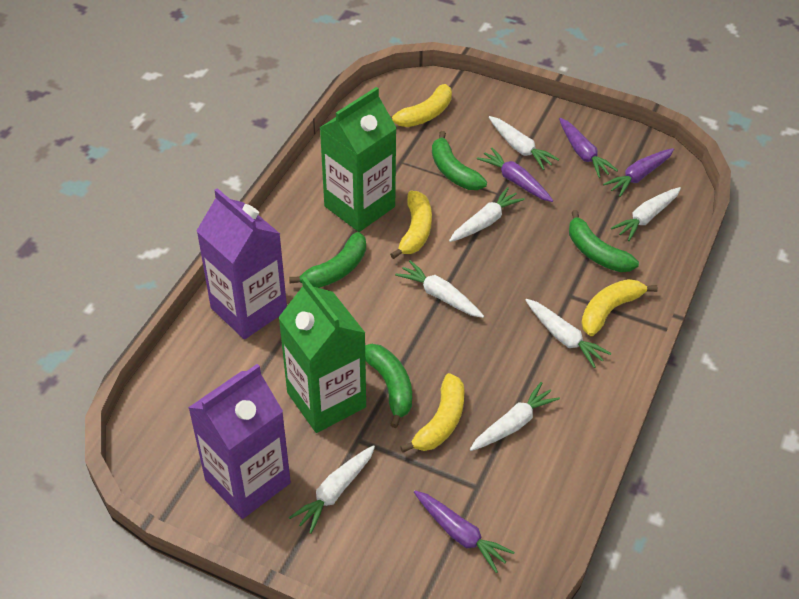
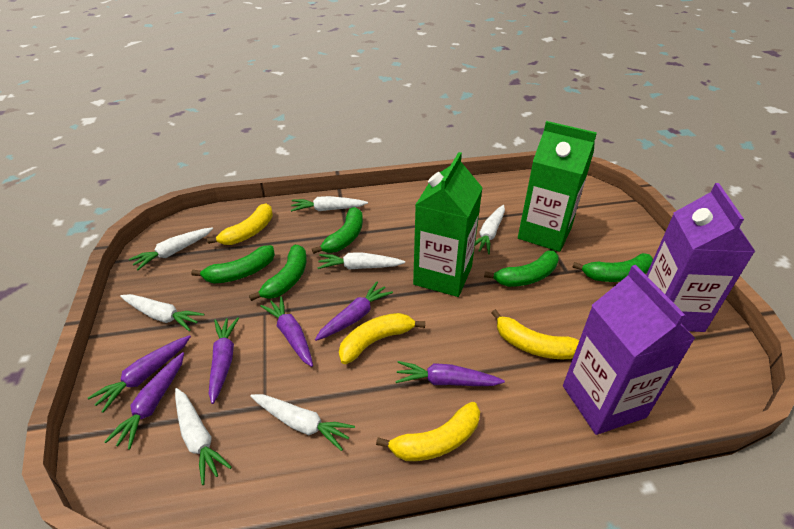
green banana: [289,232,366,288] [365,344,412,428] [432,131,487,190] [569,210,639,272] = 4 -> [191,245,275,283] [249,245,307,301] [312,207,363,254] [484,250,558,287] [572,253,653,282] = 5
purple carrot: [414,491,515,573] [477,148,553,202] [559,118,618,178] [603,148,674,197] = 4 -> [88,335,191,413] [104,352,184,450] [209,317,239,404] [260,296,313,367] [315,282,393,341] [395,361,505,386] = 6

